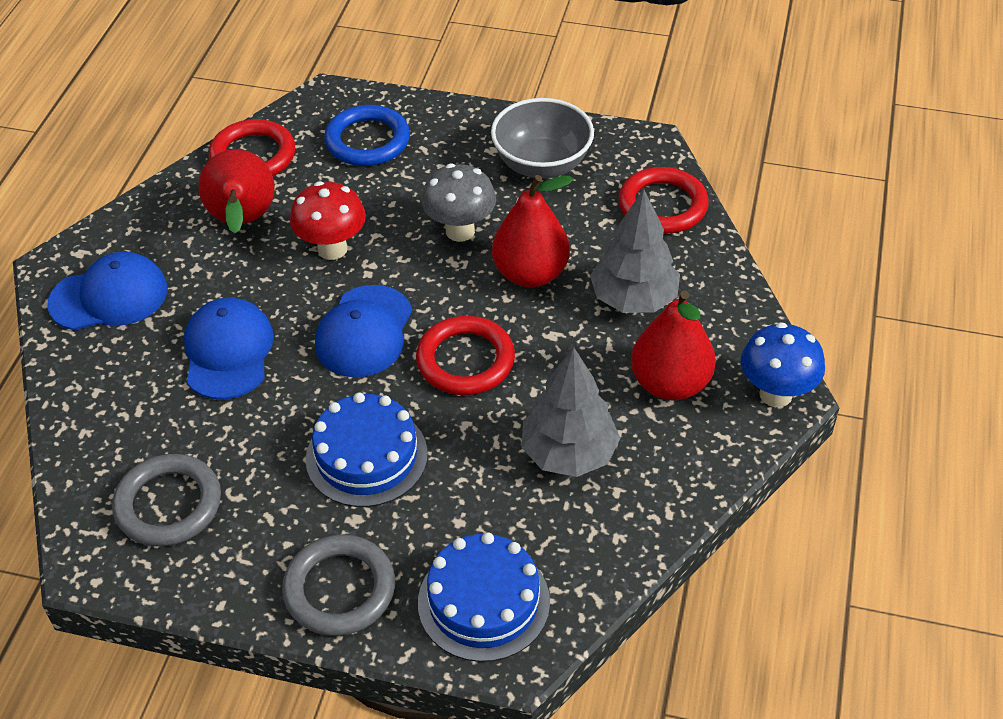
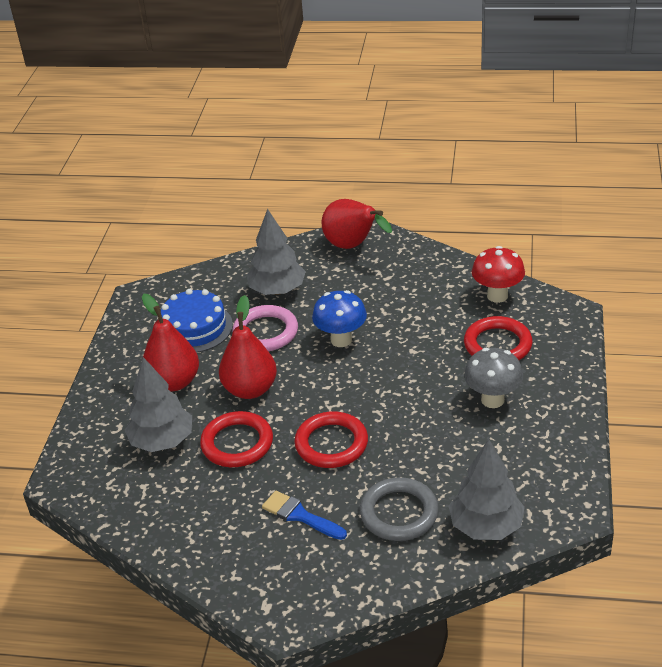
blue brush: none = 0 -> [262,491,347,540] = 1
blue cake: [306,393,428,507] [418,532,550,662] = 2 -> [161,289,233,353] = 1
blue cap: [47,251,167,330] [184,297,274,400] [315,285,412,377] = 3 -> none = 0
blue ring: [324,105,410,166] = 1 -> none = 0
grey bowl: [491,98,594,179] = 1 -> none = 0
grey ring: [112,454,221,546] [282,535,395,636] = 2 -> [360,477,439,541] = 1
grey tree: [521,347,621,477] [590,189,680,313] = 2 -> [125,357,192,452] [247,209,306,295] [449,439,525,540] = 3
pink ring: none = 0 -> [233,305,298,351] = 1

